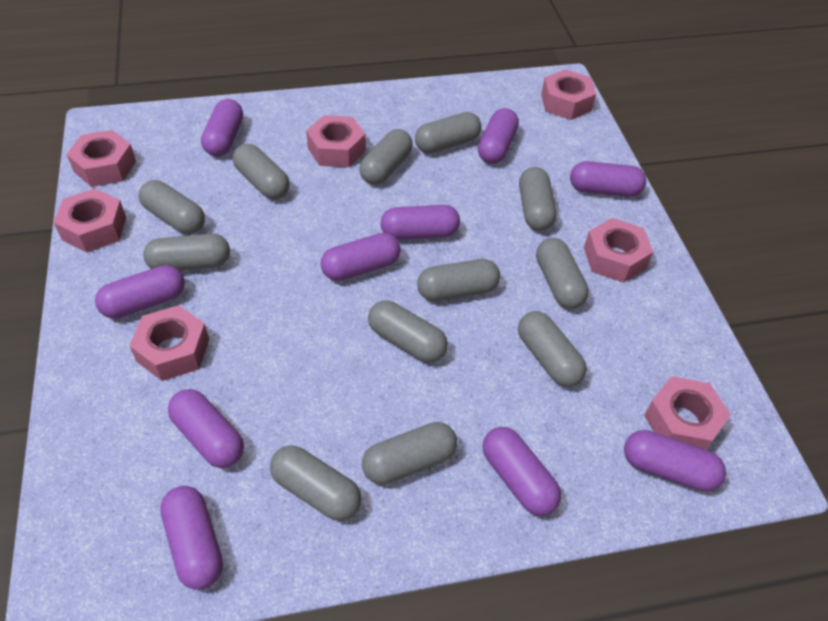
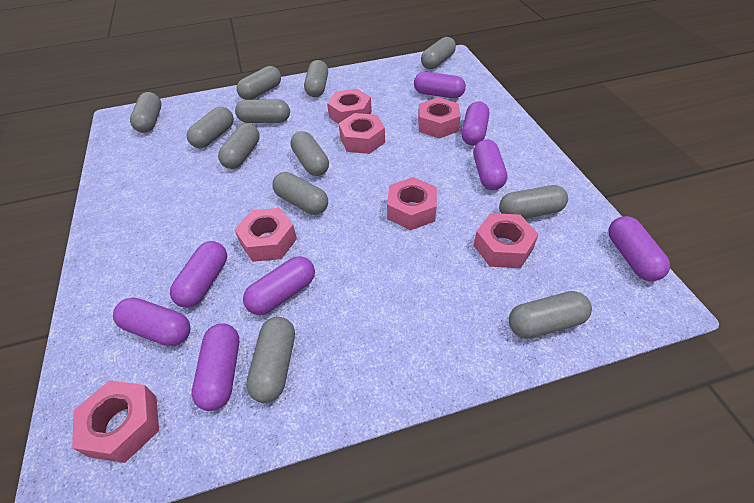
purple capsule: [95,265,185,319] [160,486,223,590] [168,389,244,468] [201,99,243,156] [321,233,400,281] [380,205,460,240] [478,108,519,164] [483,427,561,516] [570,161,646,197] [624,430,726,491] = 10 -> [113,297,190,346] [170,241,227,308] [192,323,239,411] [243,256,315,315] [414,72,466,98] [461,101,489,145] [473,139,507,190] [608,216,670,281] = 8

